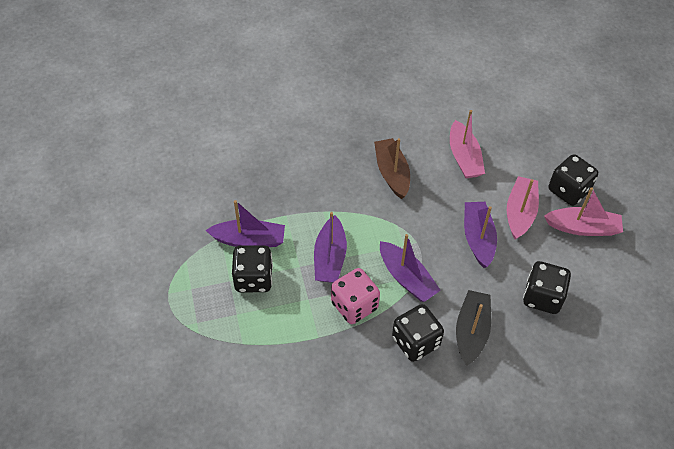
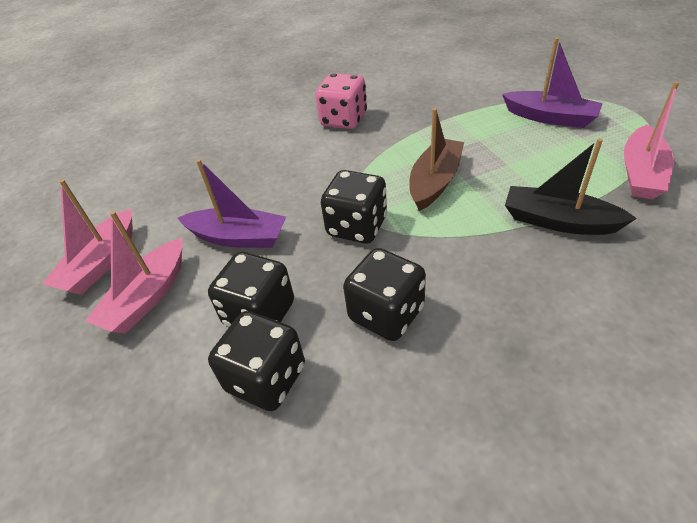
purple boat: [206,200,285,247] [314,212,347,283] [380,234,441,302] [464,202,497,268] = 4 -> [178,159,286,248] [502,37,603,128] = 2

